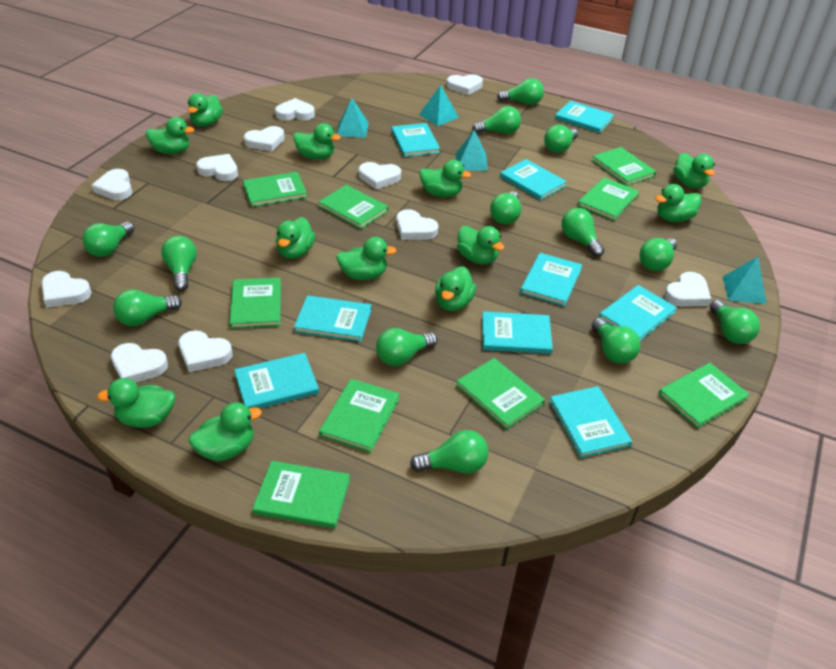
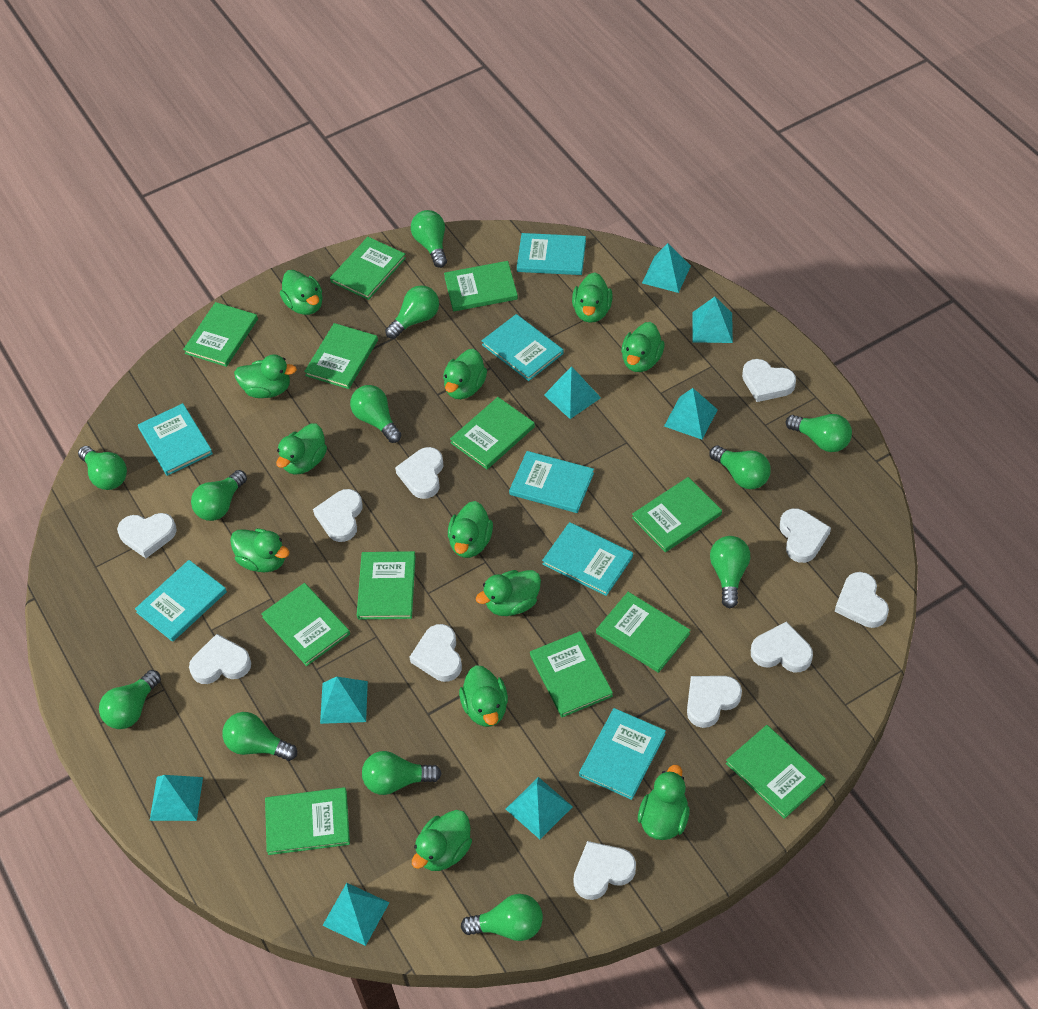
green book: [229,278,281,329] [243,172,307,207] [253,461,350,528] [318,185,388,229] [319,379,400,453] [456,358,545,430] [578,177,639,221] [592,147,656,186] [658,363,750,429] = 9 -> [183,302,258,367] [261,583,350,666] [265,787,350,855] [304,323,378,389] [330,237,406,300] [357,551,416,619] [444,261,518,312] [450,397,535,469] [530,631,613,717] [596,592,690,673] [632,477,722,552] [726,725,826,819] = 12
green light bulb: [82,222,134,257] [113,289,182,326] [161,236,197,291] [376,328,437,366] [410,430,489,474] [472,106,521,134] [490,192,522,224] [497,78,544,105] [544,125,578,153] [561,208,605,257] [592,318,641,364] [639,238,677,271] [710,300,760,344] = 13 -> [78,446,127,490] [99,670,161,729] [191,470,247,521] [222,712,297,761] [350,385,401,443] [362,751,442,795] [385,285,439,339] [411,210,447,268] [461,894,543,941] [710,445,771,489] [710,536,750,608] [786,414,852,452] = 12
turquoise book: [234,353,319,409] [294,295,372,342] [391,123,440,157] [482,311,553,354] [500,159,567,200] [520,253,582,306] [549,386,632,458] [555,101,614,133] [599,285,677,341] = 9 -> [135,560,227,642] [138,403,213,476] [482,314,563,381] [509,451,594,513] [517,233,586,275] [542,522,633,596] [579,708,666,800] = 7
turquoise pyramid: [337,98,369,138] [419,85,459,126] [456,130,488,171] [723,257,767,304] = 4 -> [150,775,203,821] [320,677,368,724] [322,883,390,946] [506,777,573,839] [544,366,601,419] [642,243,691,293] [664,388,718,439] [693,297,733,343] = 8

